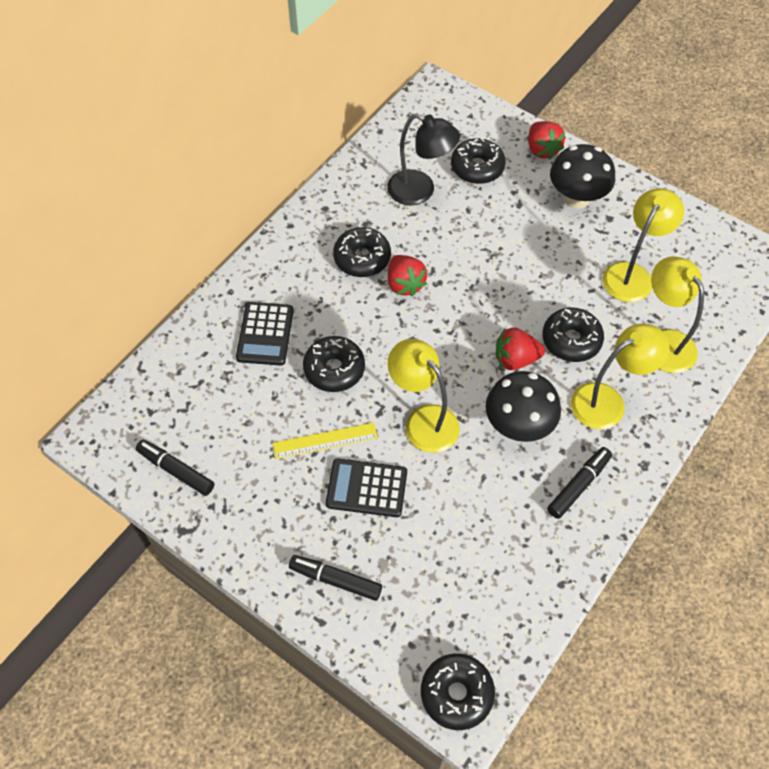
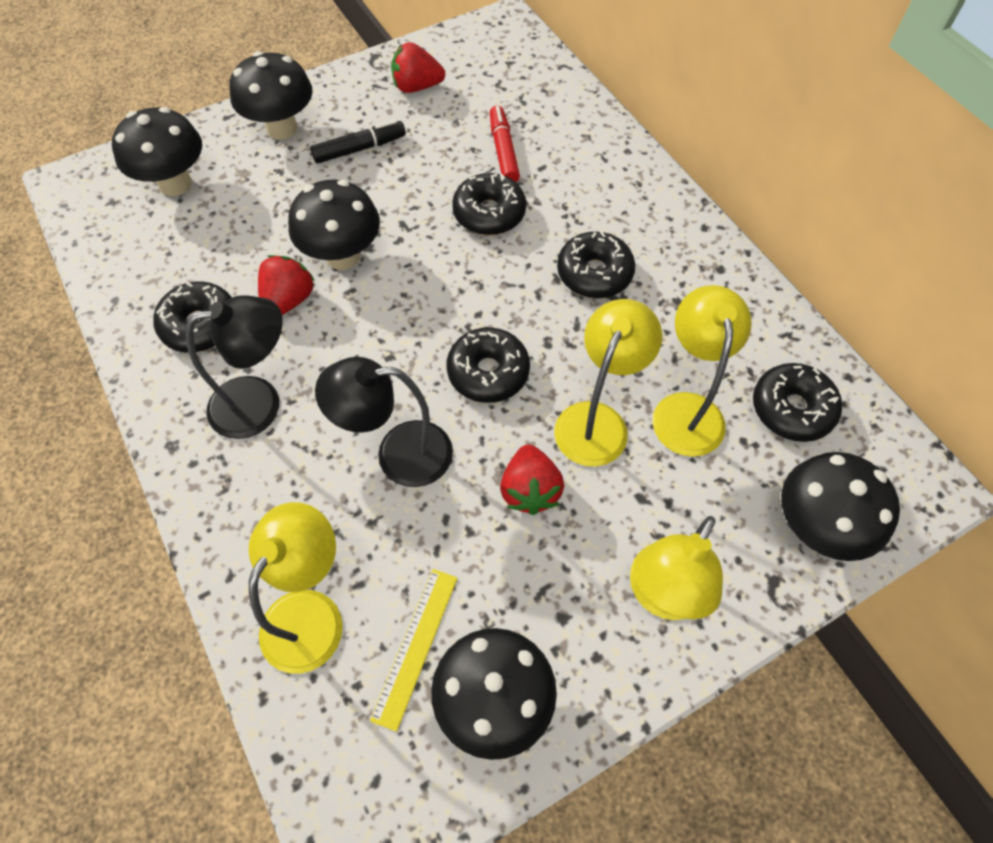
black calculator: [236,302,294,366] [326,458,407,517] = 2 -> none = 0
black lamp: [387,113,460,206] = 1 -> [185,295,283,439] [315,357,453,487] = 2
black marker: [136,440,214,496] [289,555,382,601] [547,447,612,519] = 3 -> [310,120,406,164] = 1
black mushroom: [486,371,561,442] [550,144,615,209] = 2 -> [112,107,202,196] [229,51,313,140] [288,180,380,270] [431,628,557,760] [781,452,900,561] = 5
red marker: none = 0 -> [490,105,520,182] = 1

